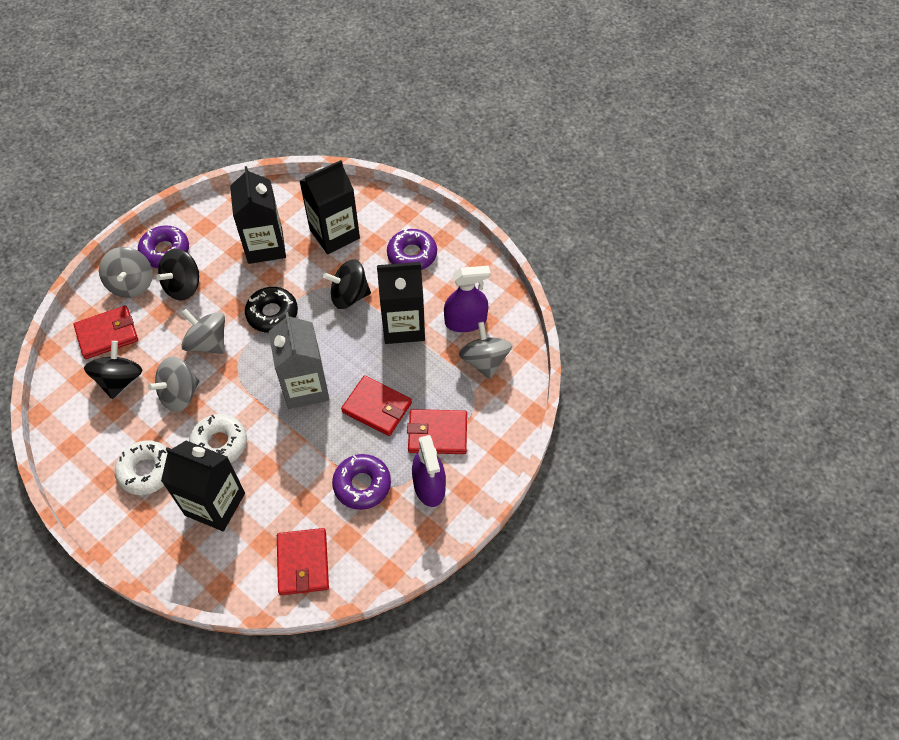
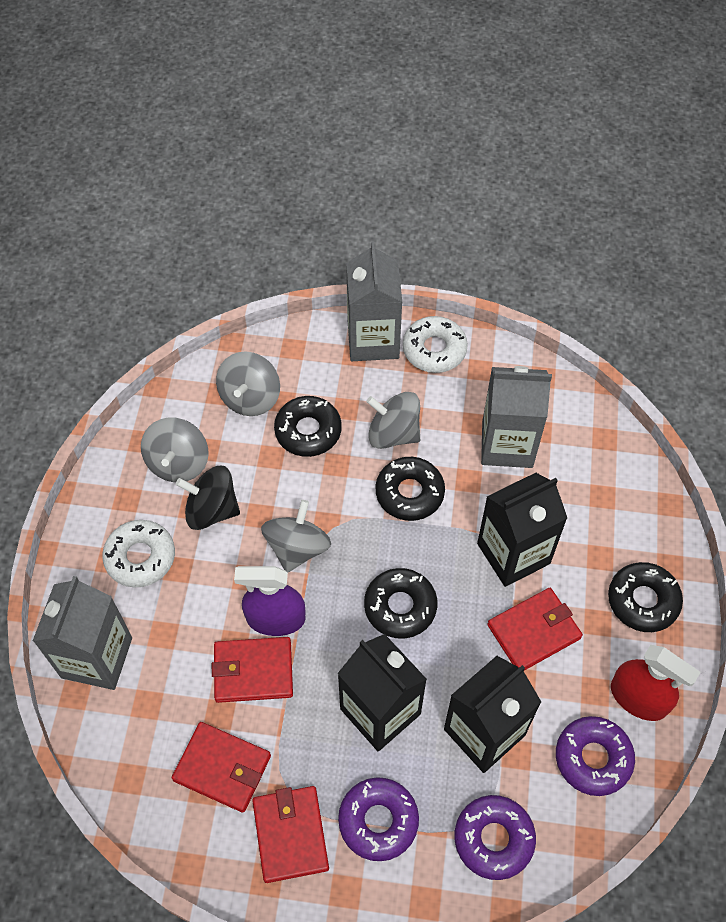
black carton: [161,441,245,531] [230,166,286,264] [300,160,360,254] [377,262,425,344] = 4 -> [337,634,427,751] [444,656,541,773] [477,473,567,587] = 3
black donut: [245,287,298,333] = 1 -> [274,396,342,457] [364,568,437,639] [376,457,445,521] [608,562,683,632] = 4
black spinning top: [84,341,142,399] [156,249,199,301] [323,259,371,309] = 3 -> [176,466,240,530] = 1
grey carton: [269,312,329,409] = 1 -> [33,576,132,690] [346,242,402,361] [481,366,552,468] = 3
purple spray bottle: [412,435,446,507] [444,266,490,332] = 2 -> [234,566,306,636] = 1
red spray bottle: none = 0 -> [611,645,701,721] = 1

